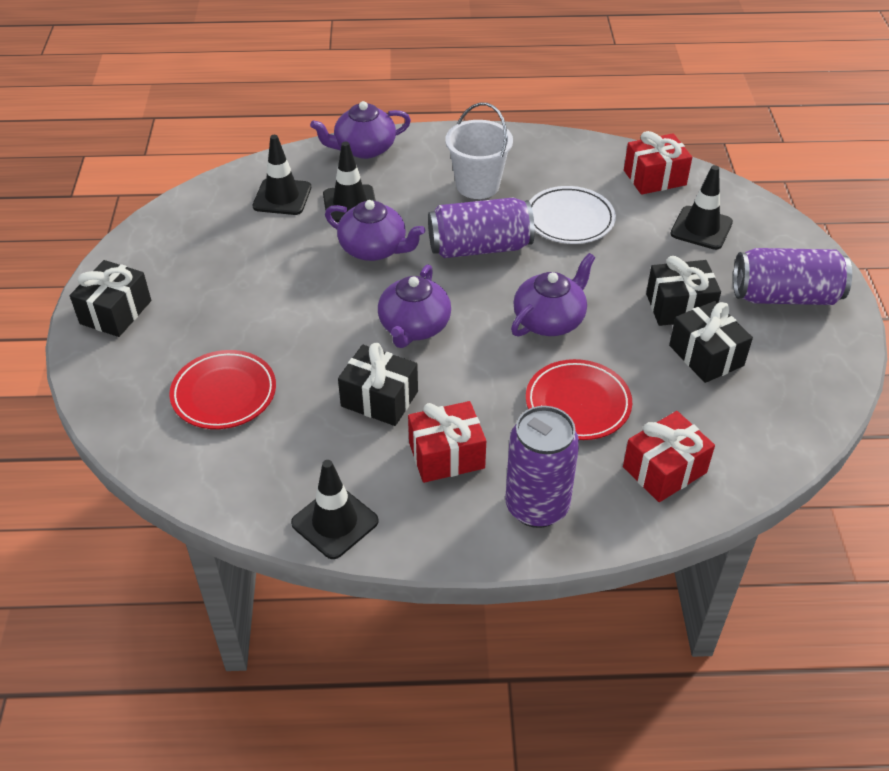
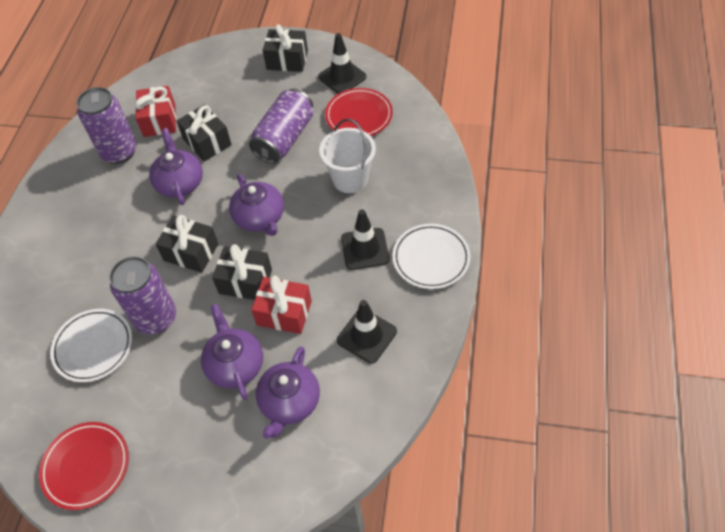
black traffic cone: [253,135,311,215] [291,460,379,559] [323,141,376,222] [670,165,733,250] = 4 -> [318,33,366,94] [337,300,397,364] [341,209,389,270] = 3
red gift: [408,401,486,483] [623,411,715,502] [624,131,692,195] = 3 -> [134,86,176,137] [251,276,312,334] = 2
white plate: [529,186,616,244] = 1 -> [50,309,132,382] [393,224,470,289] = 2

